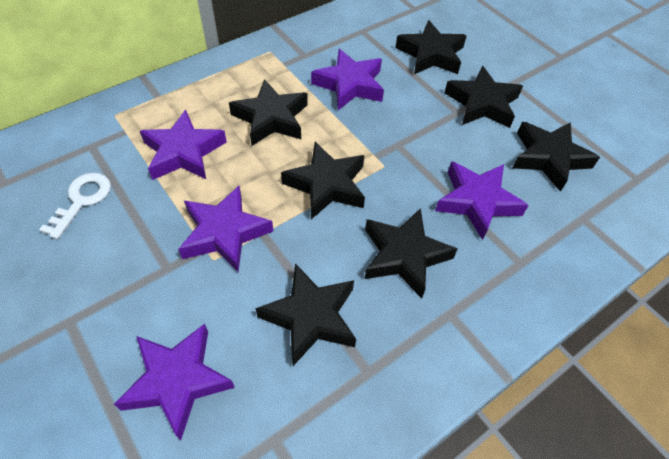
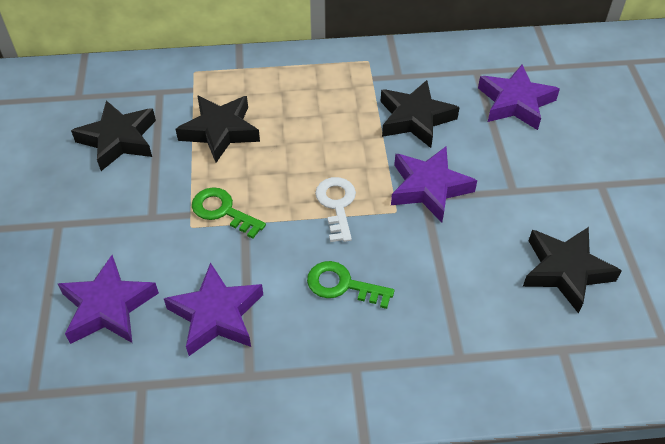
black star: [229,79,308,146] [256,263,356,366] [281,142,365,219] [364,208,457,299] [395,20,467,74] [444,66,523,128] [513,122,600,192] = 7 -> [71,100,156,171] [176,95,260,163] [381,80,460,148] [523,227,622,314] = 4
green key: none = 0 -> [192,187,266,239] [307,261,394,309] = 2
purple star: [114,324,235,440] [140,110,227,180] [178,186,273,272] [311,49,384,110] [435,161,529,240] = 5 -> [58,255,159,344] [164,263,263,356] [391,147,478,223] [478,64,560,130] = 4

